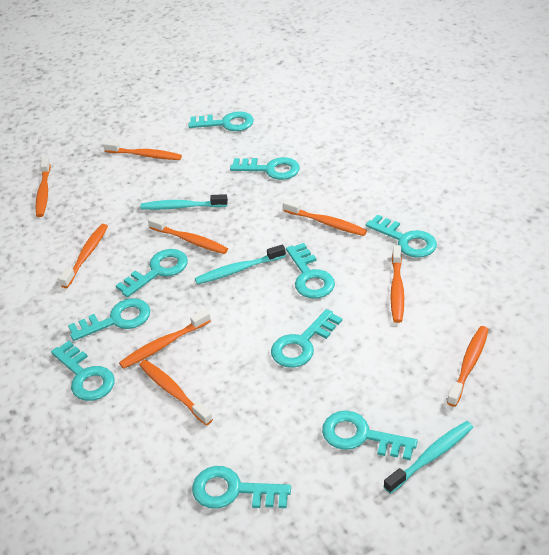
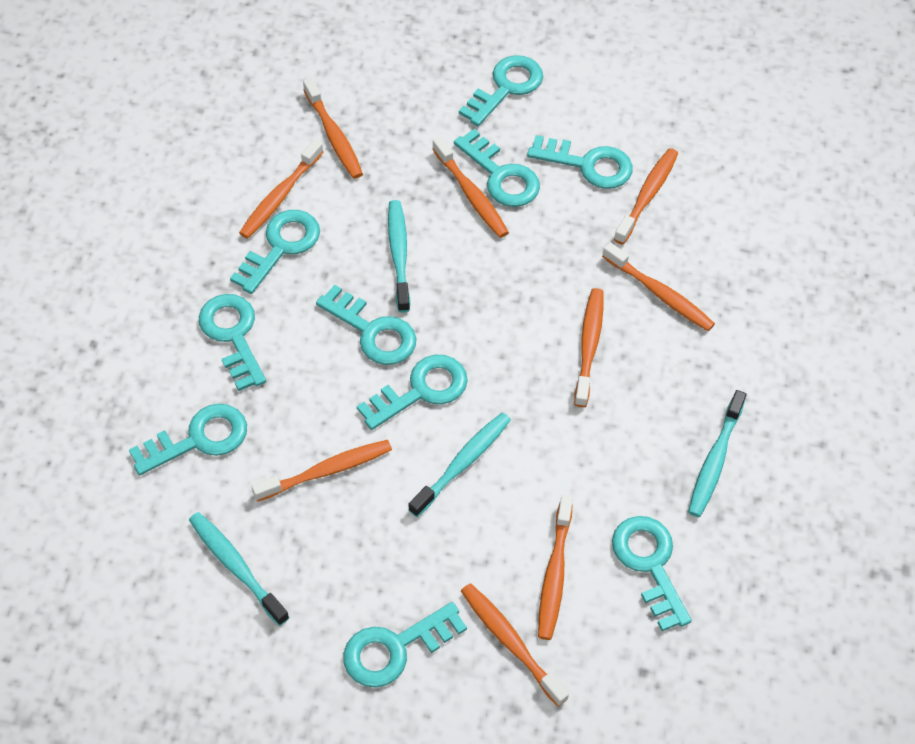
turquoise toothbrush: [140,194,228,210] [195,245,286,284] [383,421,473,494] = 3 -> [189,512,289,626] [388,200,410,313] [408,412,511,517] [688,390,747,517] = 4

